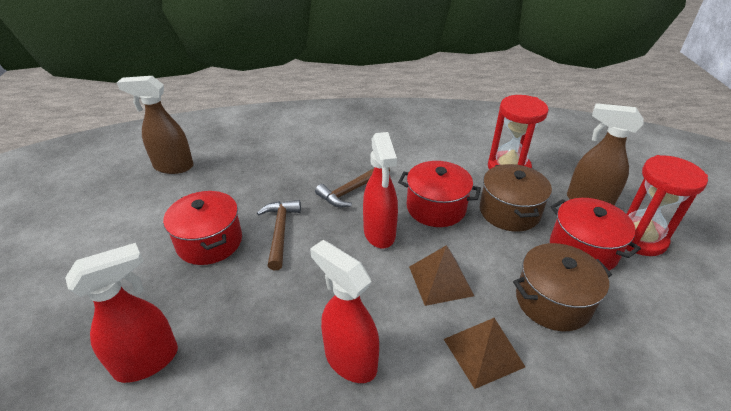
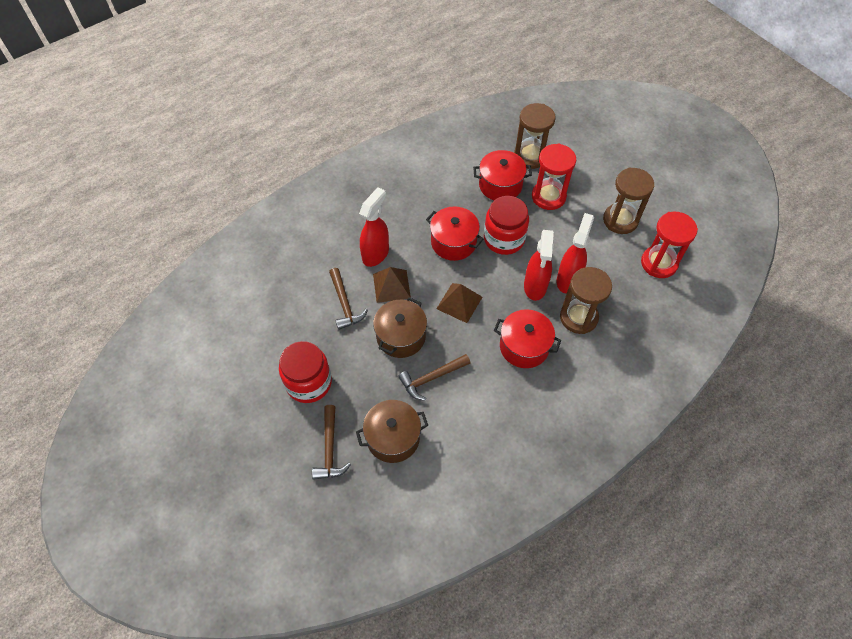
brown hammer: [257,200,301,270] [315,168,390,207] = 2 -> [312,405,351,480] [329,268,368,330] [398,354,470,401] = 3
brown hourglass: none = 0 -> [514,103,556,169] [560,267,612,334] [603,167,654,234] = 3
brown spray bottle: [117,76,194,174] [567,103,644,206] = 2 -> none = 0
red jar: none = 0 -> [279,341,332,403] [484,196,529,255] = 2

